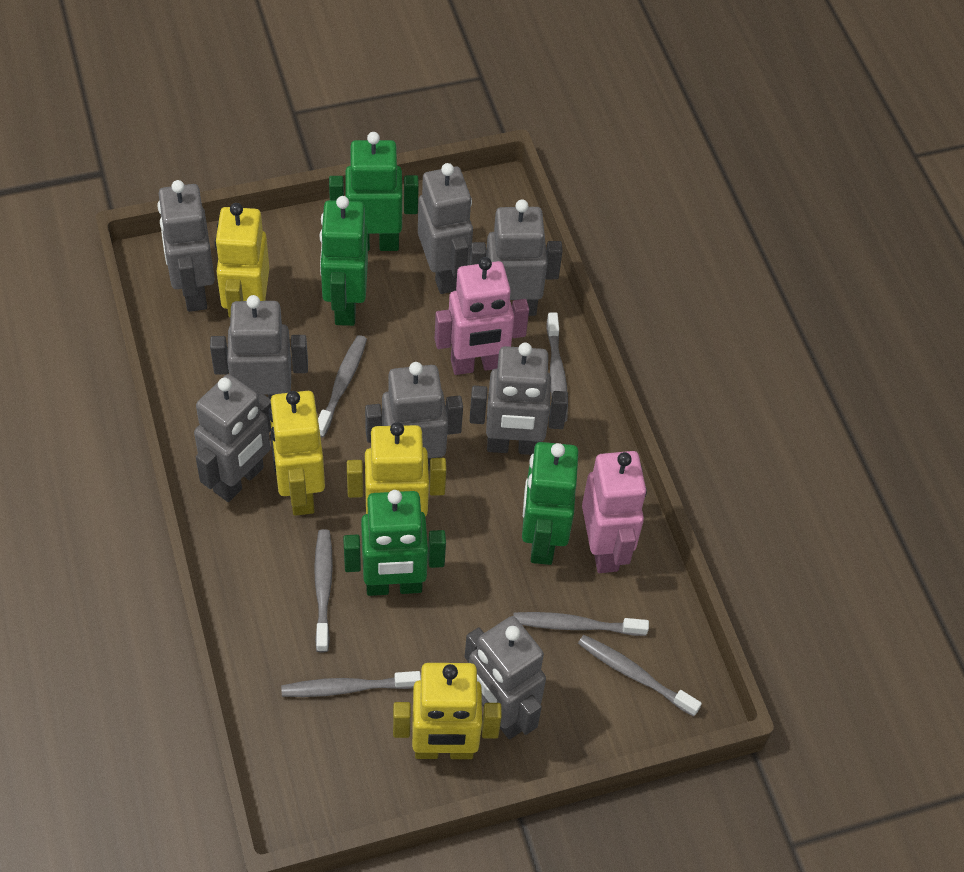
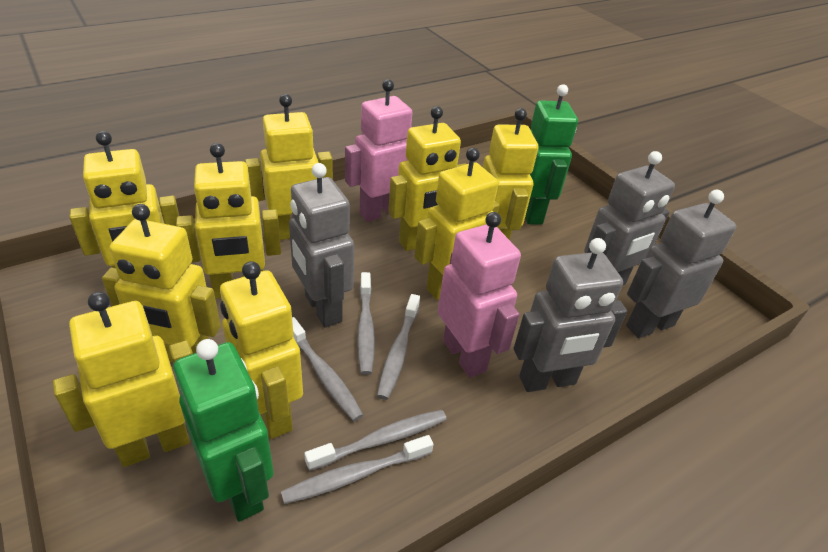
green robot: [320,196,368,326] [329,132,419,251] [343,490,446,596] [522,442,579,565] = 4 -> [173,339,274,522] [525,84,578,224] = 2
grey robot: [157,180,215,312] [194,374,271,502] [210,295,308,399] [365,362,463,471] [418,163,473,294] [465,616,546,739] [470,199,563,316] [470,342,568,455] = 8 -> [289,163,354,327] [514,238,627,392] [584,151,675,285] [626,190,736,338] = 4
grey toothbrush: [281,671,421,697] [314,529,333,652] [318,335,367,438] [513,612,649,636] [546,312,568,422] [578,635,702,716] = 6 -> [281,435,434,504] [292,317,363,421] [304,410,447,471] [357,272,375,375] [377,294,420,400] = 5
yellow robot: [214,203,269,318] [269,391,325,516] [347,422,447,517] [393,663,502,759] = 4 -> [53,292,193,467] [69,131,179,268] [102,204,221,363] [176,143,281,298] [220,261,303,439] [245,94,333,240] [388,106,466,251] [415,148,500,300] [483,108,538,240] = 9

